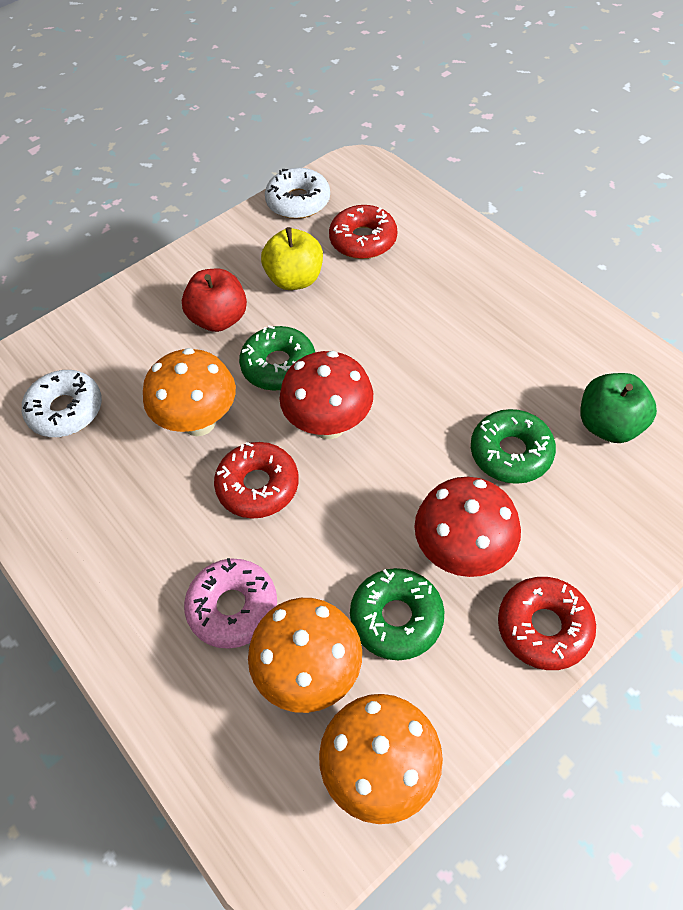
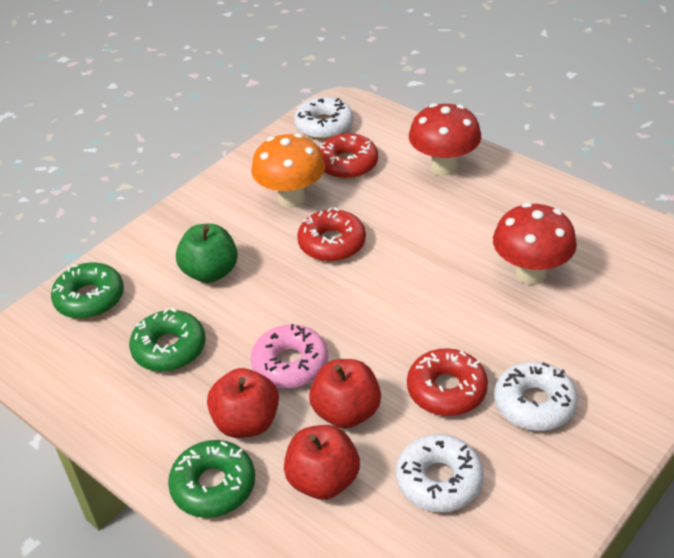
orange mushroom: [143,348,236,436] [248,598,362,713] [319,694,443,824] = 3 -> [251,133,325,208] = 1
red apple: [182,268,247,332] = 1 -> [207,368,279,438] [284,425,360,500] [309,359,381,429] = 3
white donut: [22,370,102,437] [265,168,330,219] = 2 -> [294,97,354,139] [396,434,484,512] [494,361,578,431] = 3
yellow apple: [261,227,323,290] = 1 -> none = 0

